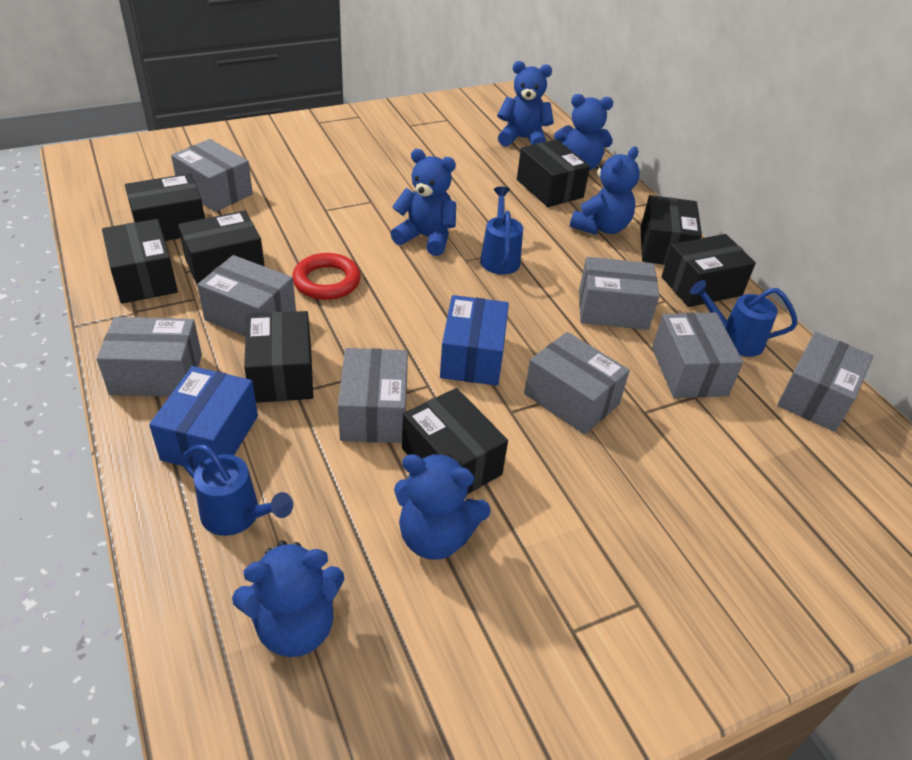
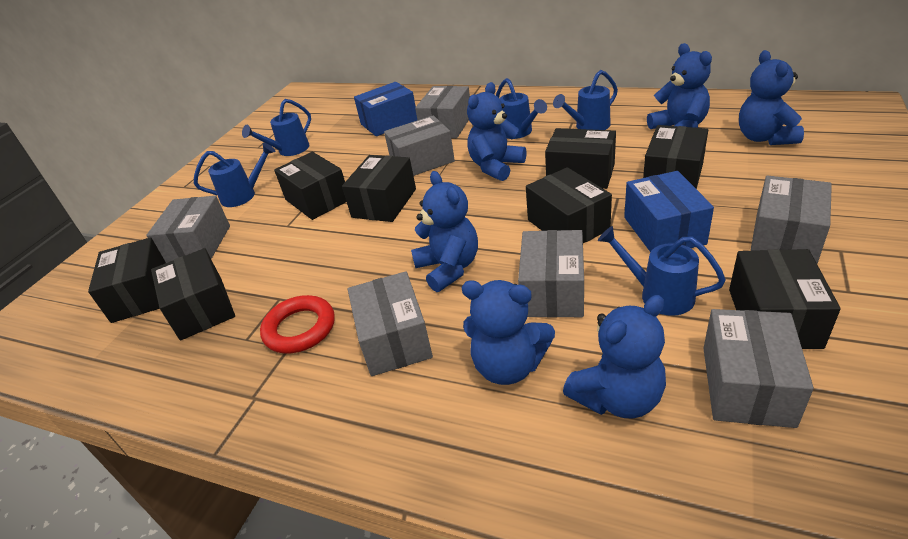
blue watering can: [181,444,293,536] [480,187,523,275] [690,280,798,357] = 3 -> [194,143,275,207] [242,99,311,156] [496,78,547,139] [553,70,618,130] [598,226,726,316] = 5
grey box: [97,317,202,396] [171,139,253,212] [197,255,296,337] [338,348,408,443] [524,332,630,435] [579,257,660,330] [652,313,743,398] [777,332,873,432] = 8 -> [146,196,230,263] [348,271,433,376] [384,115,455,176] [415,86,470,138] [518,230,584,318] [703,309,814,428] [750,175,832,264] = 7

